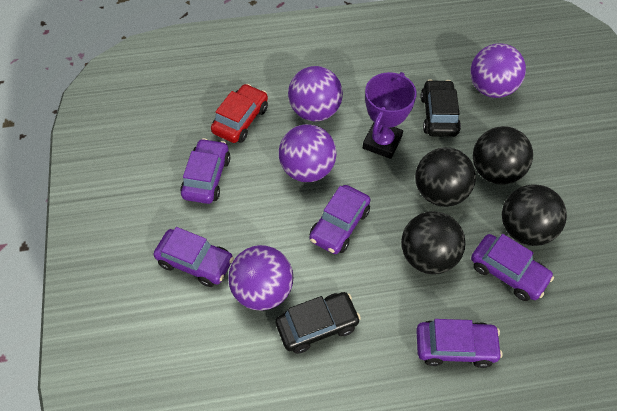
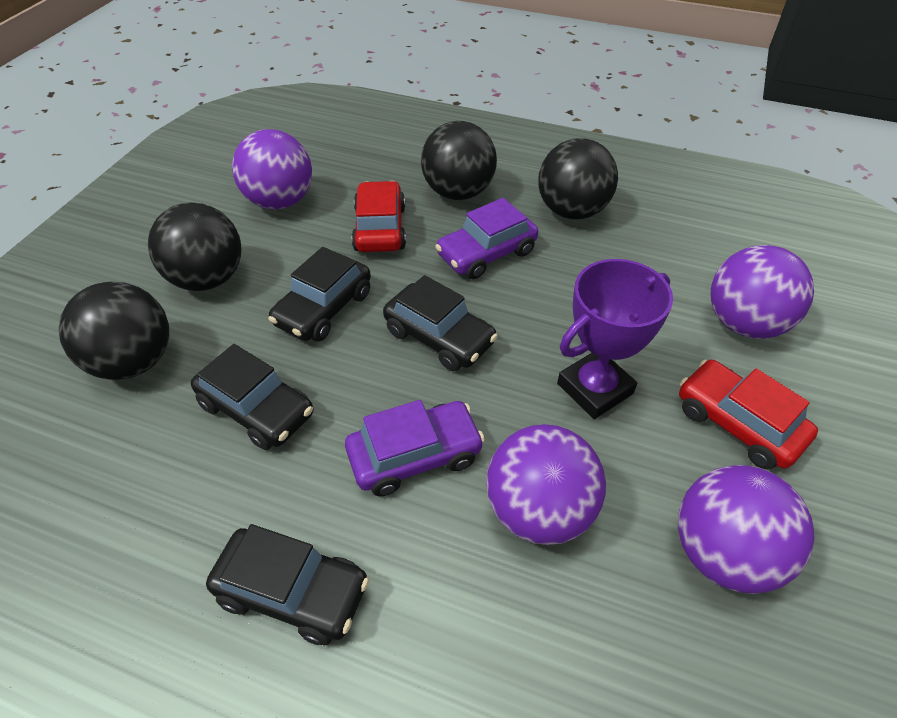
black car: [275,292,361,354] [421,80,461,137] = 2 -> [191,344,313,450] [206,524,369,645] [268,247,371,342] [383,275,498,371] = 4
purple car: [153,227,234,287] [180,138,230,204] [309,185,370,254] [416,319,503,368] [471,234,554,301] = 5 -> [345,400,485,496] [435,198,538,279] = 2
red car: [211,84,268,143] = 1 -> [352,181,406,252] [679,359,818,469] = 2

